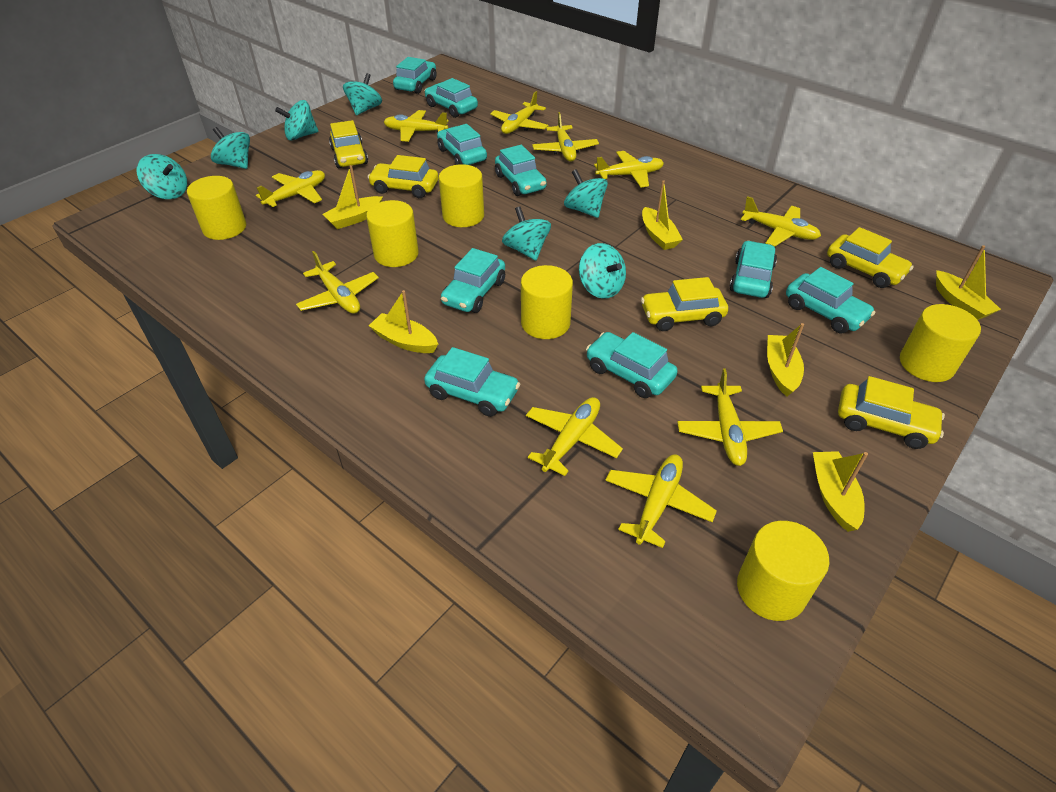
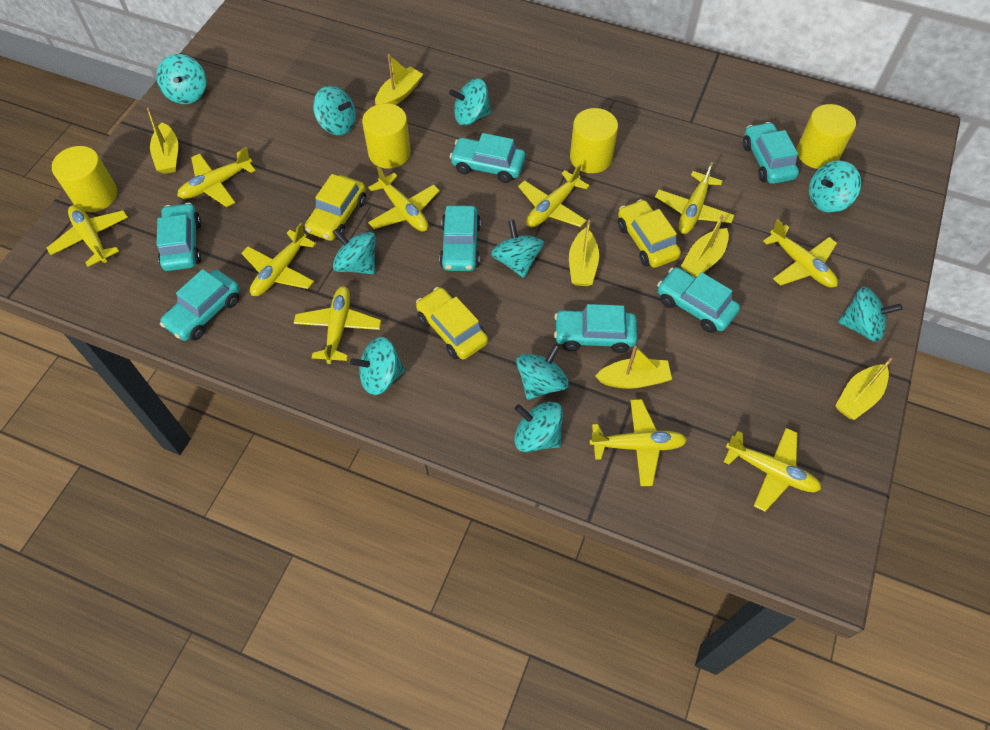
turquoise car: [393,57,436,94] [424,347,520,417] [425,78,478,118] [437,124,487,165] [441,248,505,313] [495,145,547,196] [586,332,678,398] [730,241,777,298] [786,267,875,333] = 9 -> [156,203,201,271] [160,269,240,341] [439,205,481,271] [449,133,525,183] [554,304,637,353] [657,267,740,333] [743,122,799,184] = 7
turquoise spinning top: [137,154,187,199] [211,127,250,169] [275,100,319,140] [343,73,382,115] [502,206,551,261] [564,169,608,218] [579,243,626,299] = 7 -> [156,54,206,104] [313,86,356,135] [332,228,376,275] [350,337,405,395] [449,78,491,126] [491,220,544,278] [514,401,563,452] [516,344,569,400] [809,160,861,213] [838,287,902,342] = 10
yellow car: [329,120,368,168] [367,155,438,198] [641,277,728,331] [827,227,914,288] [838,376,945,449] = 5 -> [305,174,366,241] [416,287,488,360] [618,199,681,268] = 3
yellow cylinder: [187,176,246,240] [366,200,419,267] [439,164,484,227] [521,265,573,339] [737,521,829,621] [900,304,981,382] = 6 -> [52,146,117,212] [362,103,411,169] [570,108,618,173] [797,104,856,169] = 4

